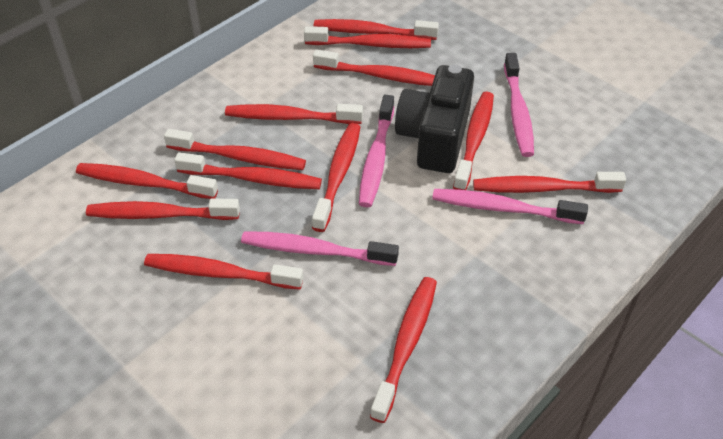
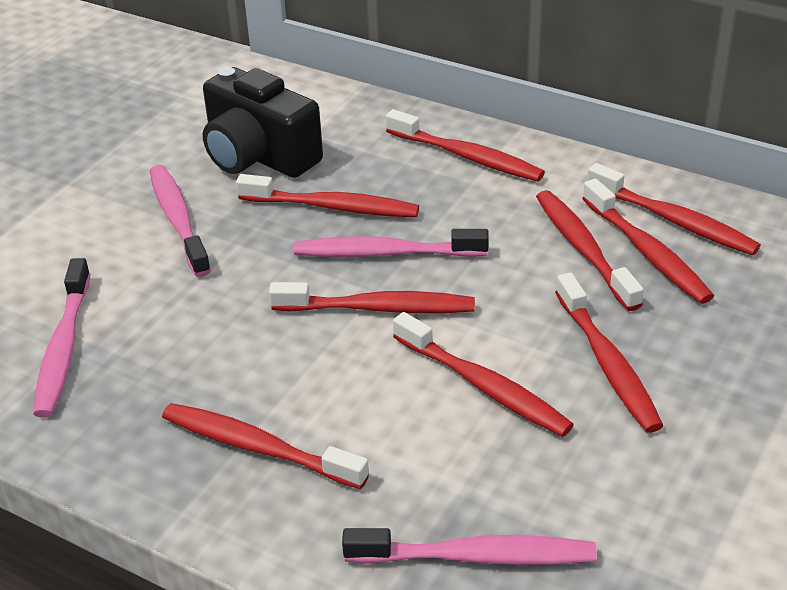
red toothbrush: [76,163,218,199] [86,198,240,220] [144,254,303,290] [164,129,306,170] [174,153,322,189] [225,104,363,124] [304,26,431,48] [312,123,361,232] [313,49,435,86] [314,19,439,40] [370,277,437,423] [453,91,494,190] [473,172,626,193] = 13 -> [162,403,369,489] [236,174,419,217] [269,282,475,313] [386,109,545,181] [393,312,574,437] [536,190,644,311] [555,272,664,433] [582,179,714,304] [587,163,761,255] = 9

